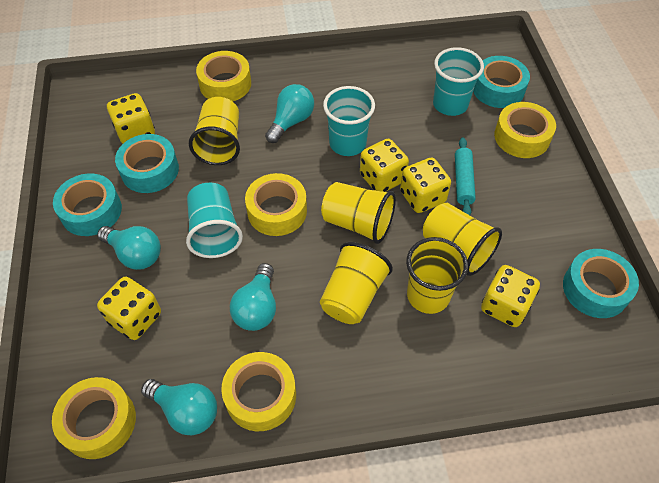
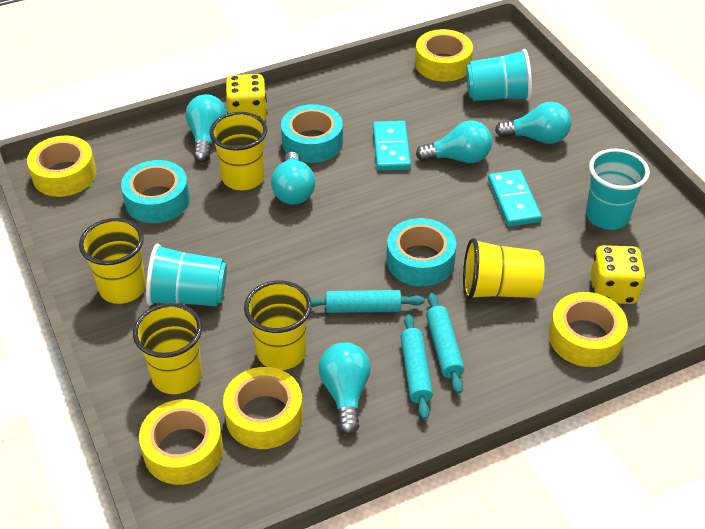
turquoise domino: none = 0 -> [373,121,411,171] [488,170,542,226] = 2
turquoise light bulb: [97,226,161,270] [141,379,217,435] [230,263,276,331] [265,84,314,143] = 4 -> [185,94,227,162] [271,151,315,205] [319,342,371,435] [416,120,492,163] [495,102,571,144] = 5
turquoise rolling pin: [455,138,476,215] = 1 -> [310,290,424,313] [400,314,433,420] [426,293,464,394] = 3
turquoise tape: [53,173,122,236] [115,134,179,193] [473,56,530,108] [563,249,639,318] = 4 -> [121,160,190,223] [281,104,343,163] [387,218,457,286] = 3
yellow dice: [97,277,161,340] [107,93,155,144] [360,139,409,192] [400,157,451,213] [481,265,540,327] = 5 -> [225,74,267,121] [590,245,646,304] = 2

